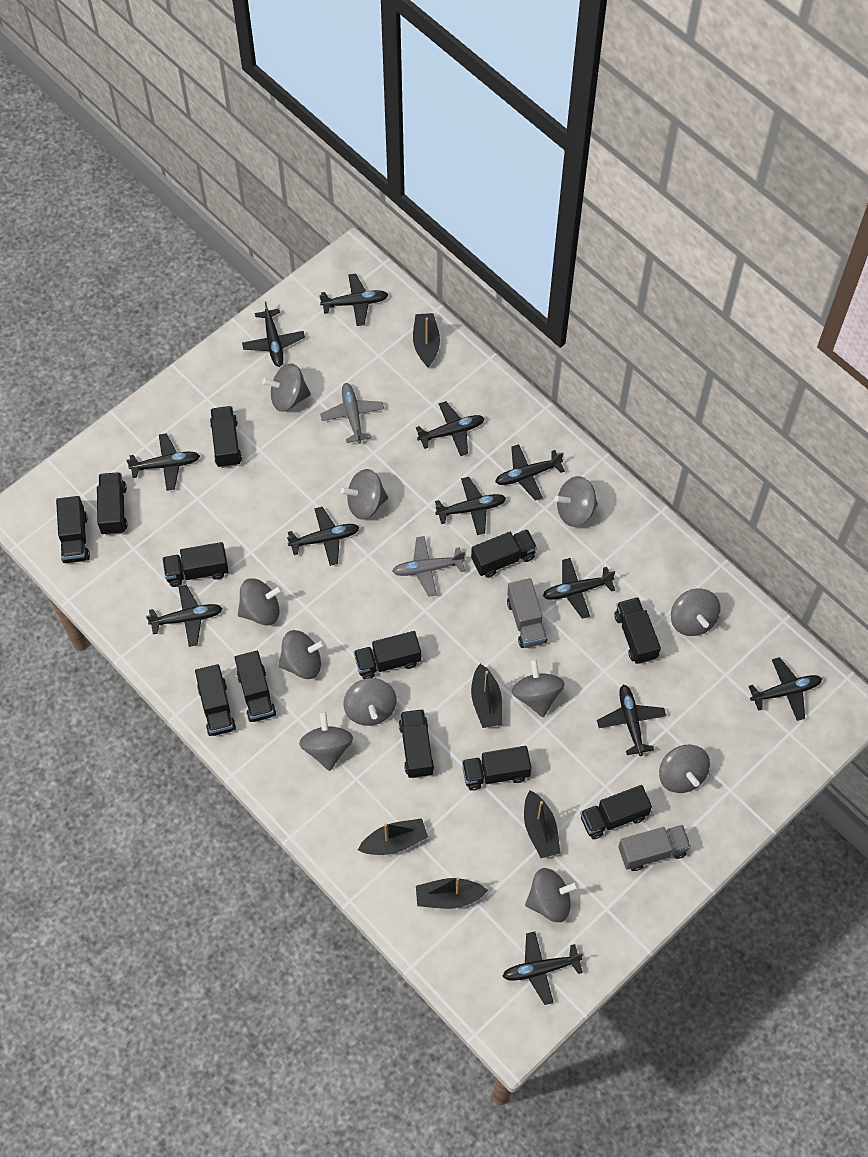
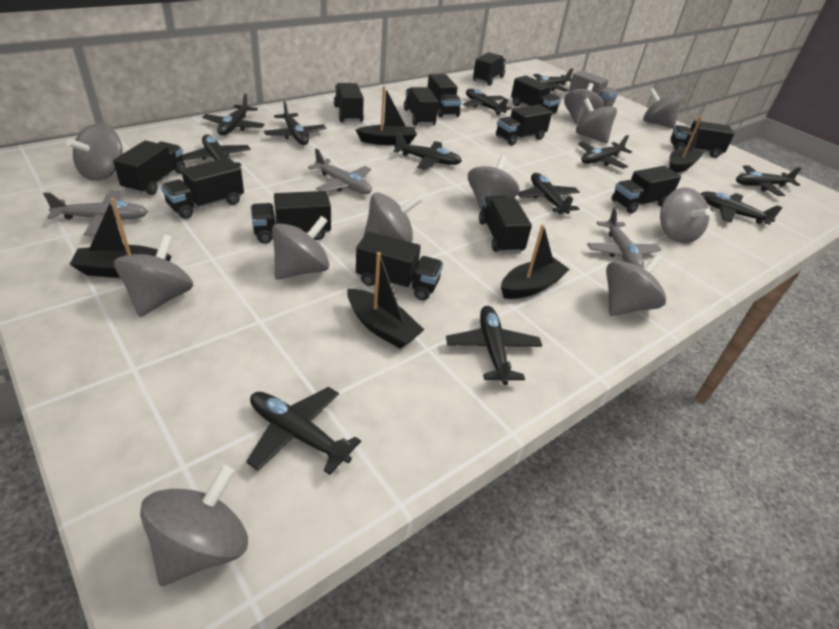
black truck: [56,496,90,563] [97,472,127,535] [162,542,229,587] [195,664,236,736] [210,406,242,468] [234,651,276,722] [354,631,421,679] [398,709,434,778] [462,746,532,791] [471,529,537,578] [580,785,652,839] [614,597,661,664] = 12 -> [113,140,186,195] [161,158,244,219] [251,191,331,244] [334,83,364,122] [356,232,443,300] [404,87,439,125] [428,74,462,117] [473,52,507,85] [479,196,532,253] [496,104,552,145] [511,76,561,114] [611,166,681,214] [671,120,735,158] = 13
grey plane: [320,383,384,444] [392,536,465,597] = 2 -> [43,190,148,236] [308,148,372,194] [587,207,661,268] = 3
grey truck: [507,578,547,648] [618,825,691,871] = 2 -> [569,71,619,107] = 1

